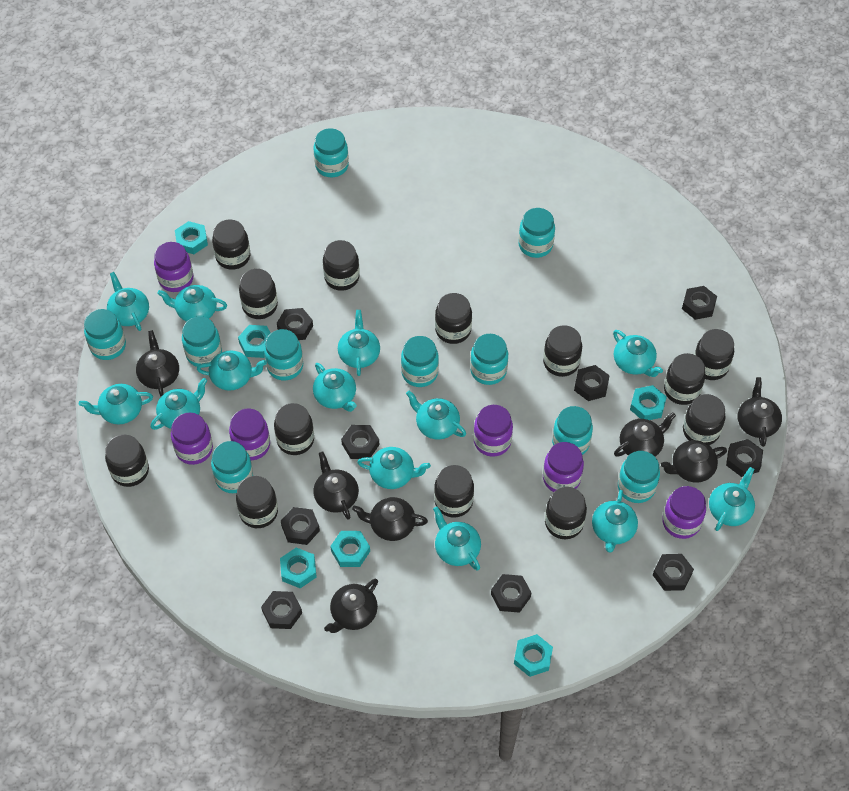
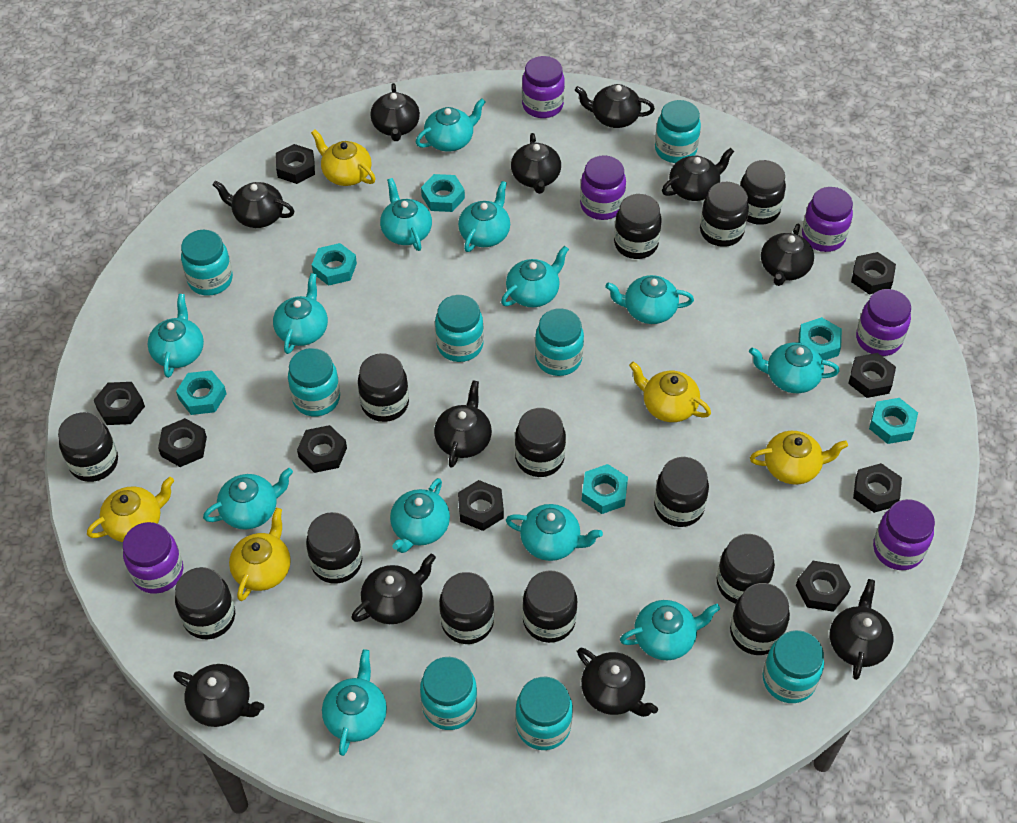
black teapot: [136,330,179,396] [313,451,359,520] [324,579,378,633] [352,497,428,541] [614,412,676,457] [661,440,727,483] [738,377,782,447] = 7 -> [173,664,264,727] [213,180,295,228] [351,553,436,624] [370,83,420,141] [434,380,492,468] [511,133,561,194] [575,84,655,128] [577,648,658,717] [662,148,734,201] [761,224,814,286] [830,579,893,680] = 11
turquoise jar: [84,309,126,360] [182,316,222,368] [211,441,253,493] [264,329,303,380] [313,128,349,177] [401,336,439,387] [470,334,508,385] [518,208,555,258] [552,406,593,455] [618,451,660,503] = 10 -> [181,230,233,296] [288,348,340,416] [420,657,477,730] [435,295,484,362] [515,677,573,750] [535,308,584,376] [655,100,701,163] [763,630,824,703] = 8
yellow teapot: none = 0 -> [87,477,174,542] [229,508,291,601] [311,130,376,186] [629,361,711,422] [750,431,848,485] = 5

